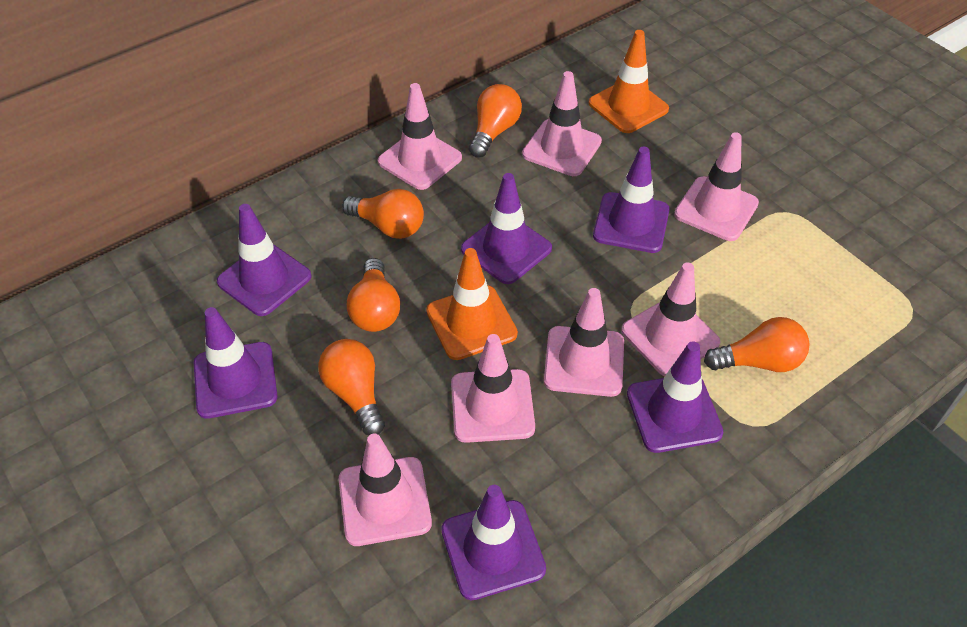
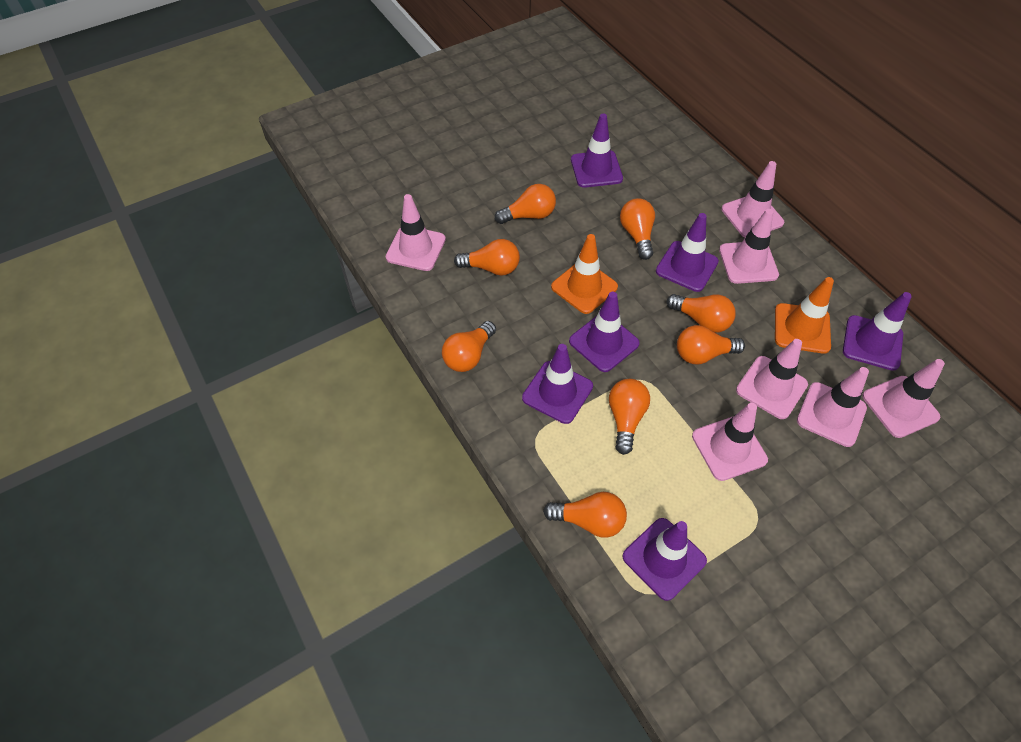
orange light bulb: [318,339,385,435] [342,189,424,239] [347,258,400,332] [469,84,522,158] [704,317,810,372] = 5 -> [442,321,496,372] [454,239,520,276] [495,184,556,224] [543,492,627,538] [609,379,650,455] [620,198,655,260] [667,294,736,333] [677,325,745,365] = 8

